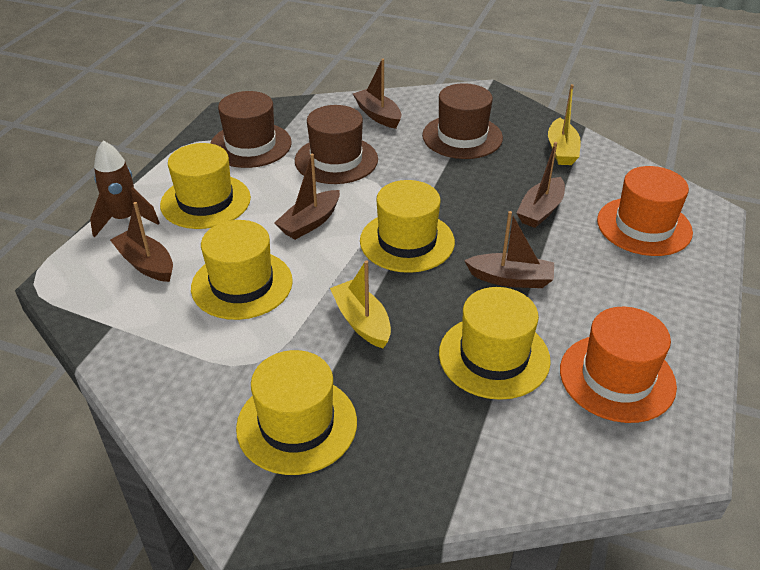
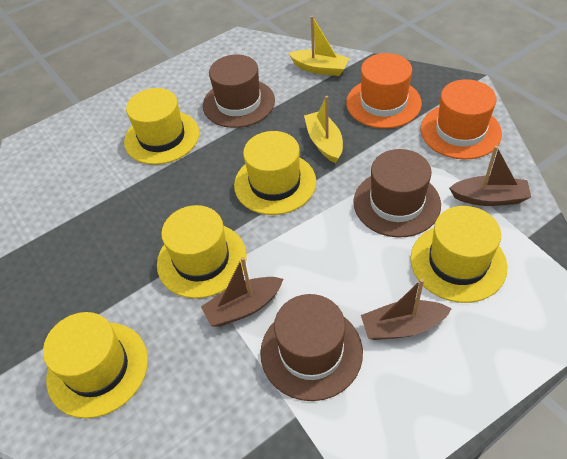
brown boat: [110,202,173,282] [274,154,340,240] [353,59,401,129] [464,211,554,288] [516,142,565,228] = 5 -> [201,257,283,327] [361,279,452,340] [449,146,531,206] = 3
brown rocket: [90,141,159,237] = 1 -> none = 0

